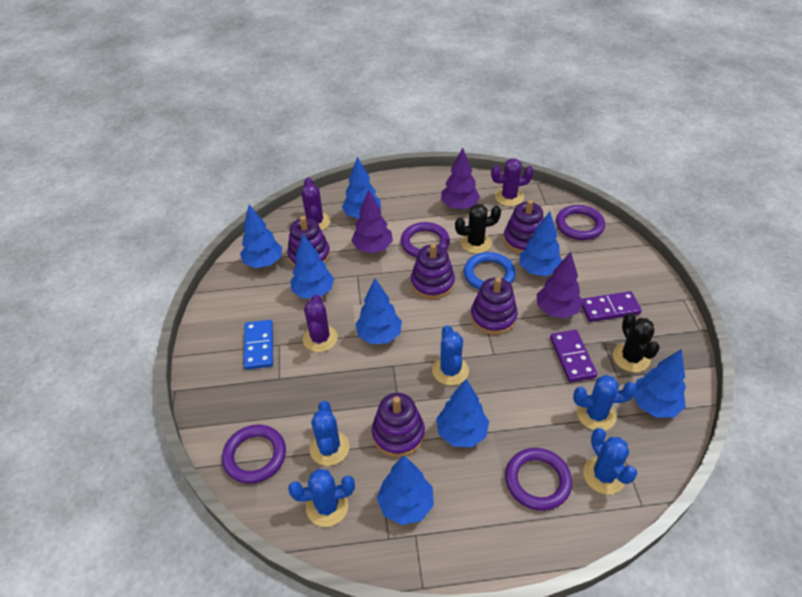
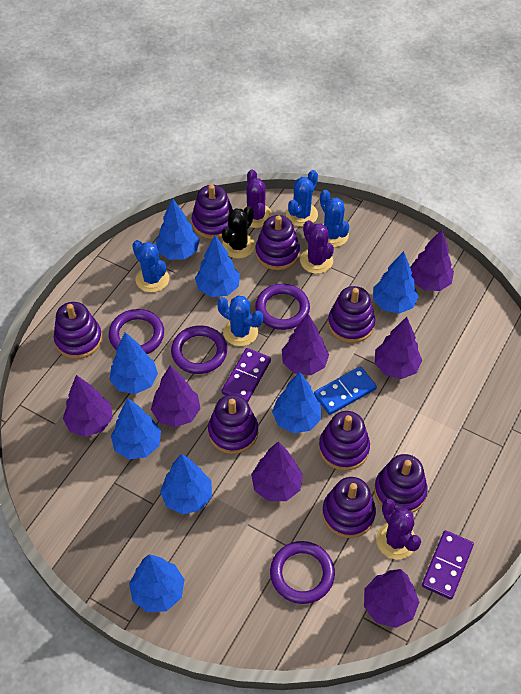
black cactus: [455,204,501,254] [613,313,660,372] = 2 -> [222,206,255,259] = 1
blue cactus: [288,469,355,527] [309,401,349,466] [432,325,469,386] [573,375,637,431] [583,428,637,494] = 5 -> [132,240,169,292] [217,296,263,346] [286,170,318,227] [320,190,349,247] = 4
blue ring: [464,252,516,290] = 1 -> none = 0
purple stacking toy: [287,216,330,267] [372,393,425,457] [411,243,455,299] [471,277,518,335] [503,200,544,254] = 5 -> [54,302,102,359] [192,184,233,239] [208,394,258,454] [255,215,300,270] [319,411,370,471] [322,477,376,538] [328,286,375,343] [374,454,428,513] = 8
purple tree: [351,189,393,253] [441,148,480,210] [537,252,583,318] = 3 -> [63,375,113,437] [151,366,201,427] [251,442,303,501] [282,314,329,375] [364,569,419,628] [375,317,422,379] [410,229,454,291] = 7

